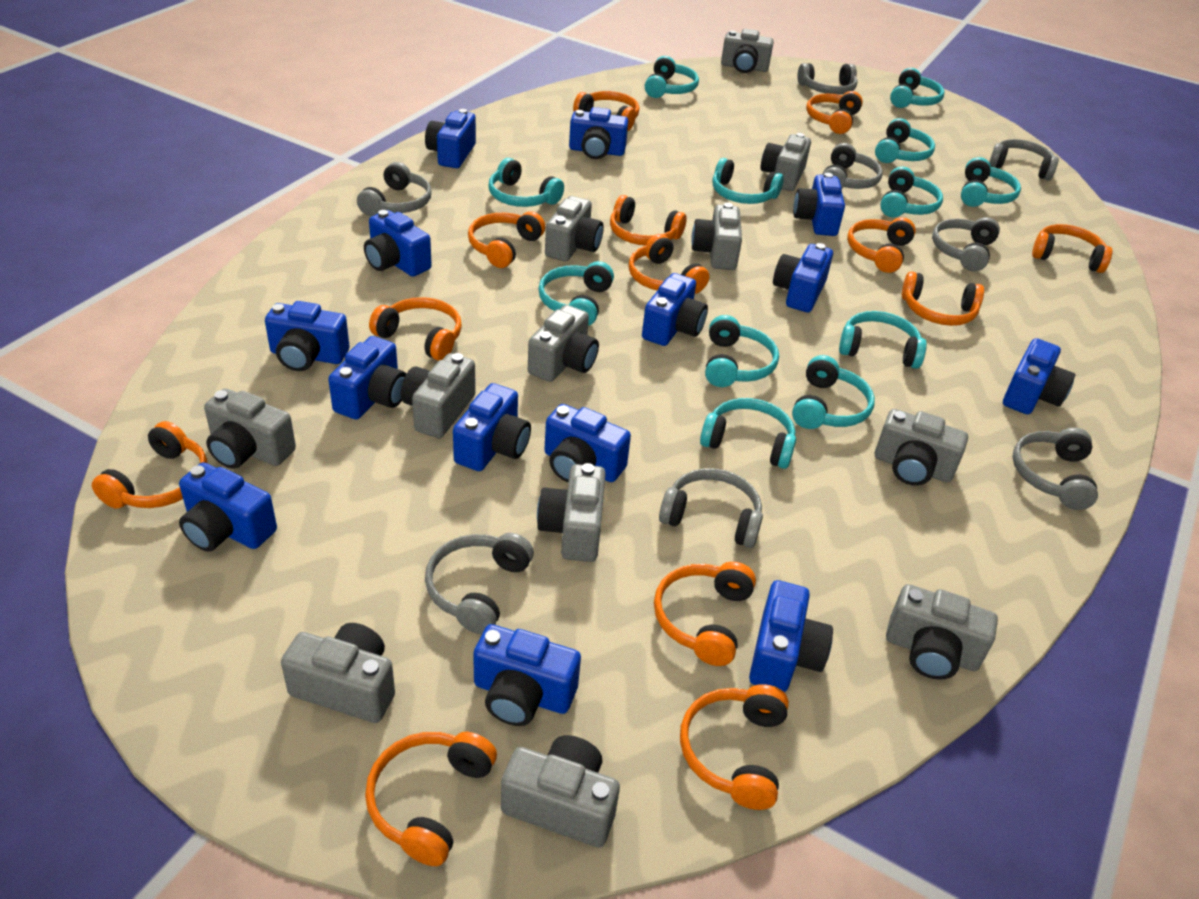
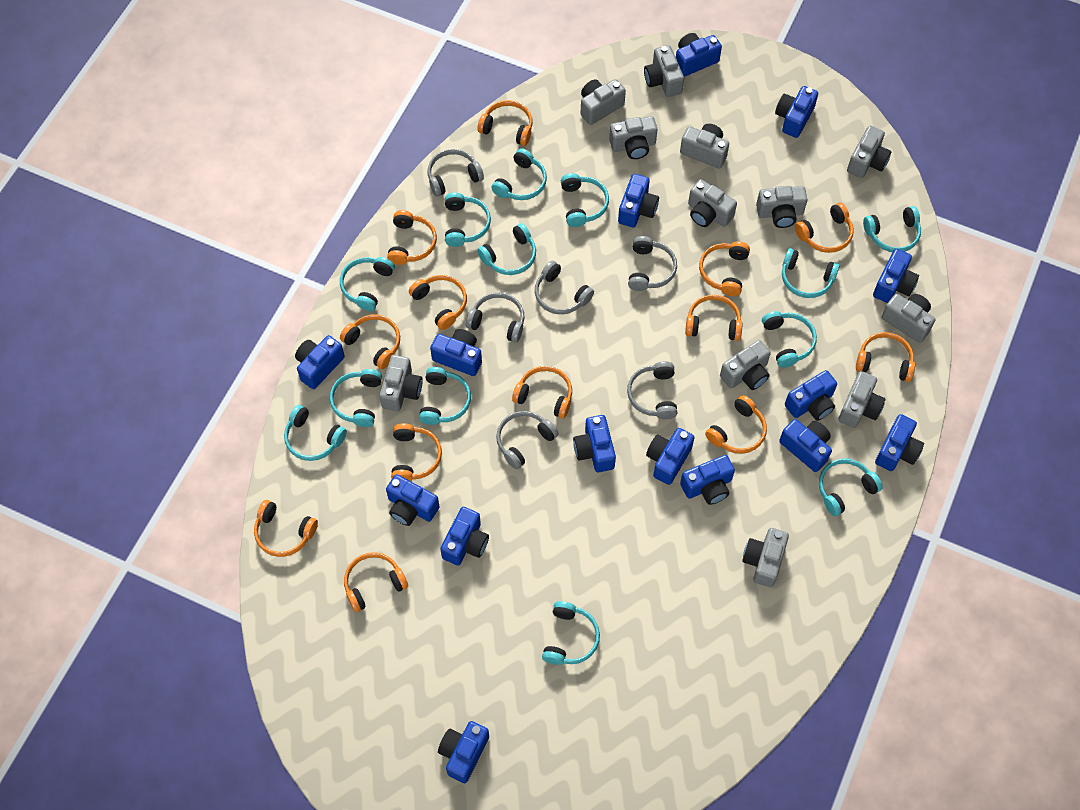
blue camera: [179,462,277,552] [265,301,349,371] [328,336,406,419] [364,210,432,277] [425,109,476,168] [453,383,531,471] [473,624,581,726] [544,404,631,482] [569,107,628,159] [642,273,708,346] [749,580,833,692] [773,243,833,312] [793,173,845,236] [1003,338,1075,414] = 14 -> [295,335,345,389] [386,474,439,526] [430,329,482,376] [438,721,489,783] [440,507,489,566] [573,415,616,472] [618,174,659,227] [646,428,695,485] [676,33,722,77] [680,455,735,505] [775,86,818,138] [779,419,832,472] [785,370,837,421] [873,249,919,303] [875,414,924,471] = 15
grey headphones: [357,162,432,216] [425,533,534,634] [659,468,763,548] [797,63,858,95] [822,143,883,189] [932,217,1000,272] [989,139,1059,180] [1012,427,1098,510] = 8 -> [428,149,484,197] [466,292,525,343] [496,411,559,469] [535,261,594,314] [627,361,677,419] [628,236,677,291] = 6
turquoise headphones: [488,158,564,207] [538,261,614,326] [645,56,699,98] [700,398,796,469] [705,315,779,387] [712,158,784,204] [792,355,875,429] [839,311,927,369] [875,118,935,163] [880,166,943,217] [890,68,944,108] [961,157,1021,207] = 12 -> [284,405,347,461] [330,369,382,427] [340,257,395,311] [419,367,471,425] [445,192,491,247] [477,223,536,275] [491,148,547,200] [542,601,600,665] [561,173,609,227] [762,311,817,368] [782,248,840,298] [819,458,883,516] [863,206,921,252] = 13

